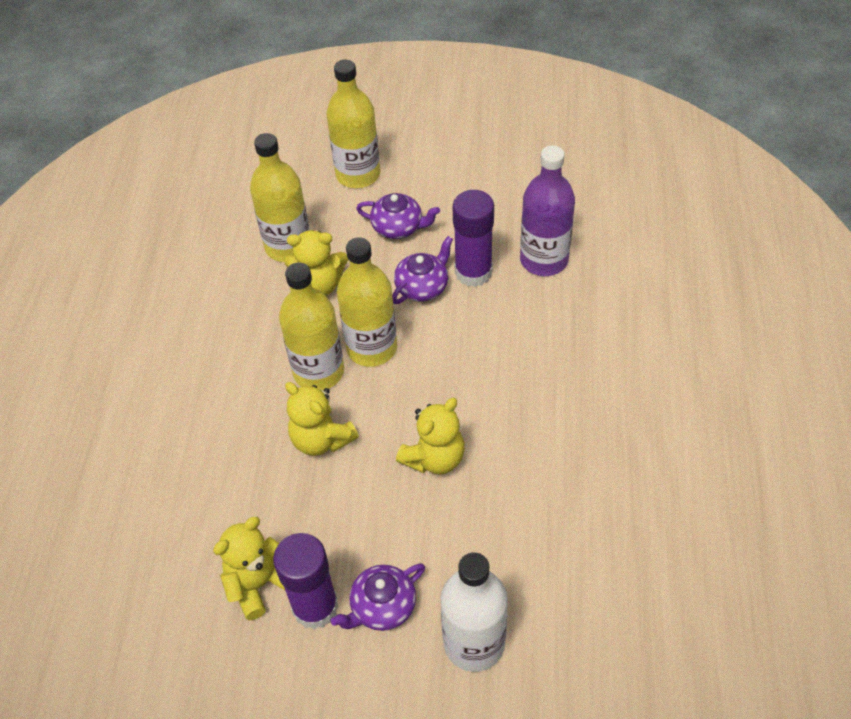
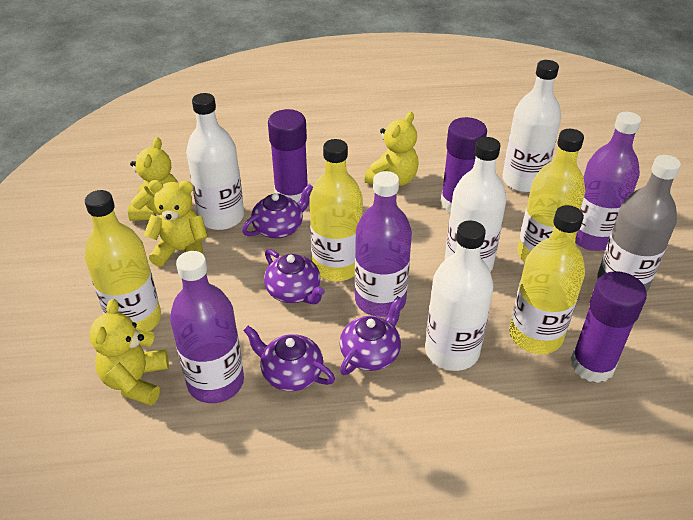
grey bottle: none = 0 -> [597,155,681,293] = 1
purple bottle: [520,145,575,276] = 1 -> [170,251,244,403] [355,171,412,317] [575,112,641,251] = 3
purple glue stick: [273,533,339,629] [453,190,494,287] = 2 -> [268,109,308,202] [440,117,487,212] [571,271,647,383] = 3
purple teapot: [331,563,425,631] [356,193,440,239] [392,236,453,304] = 3 -> [242,184,313,238] [243,326,335,391] [264,249,325,304] [340,296,403,375] = 4
white bottle: [440,552,508,672] = 1 -> [186,93,244,230] [425,220,494,371] [445,137,507,272] [502,60,561,192] = 4

